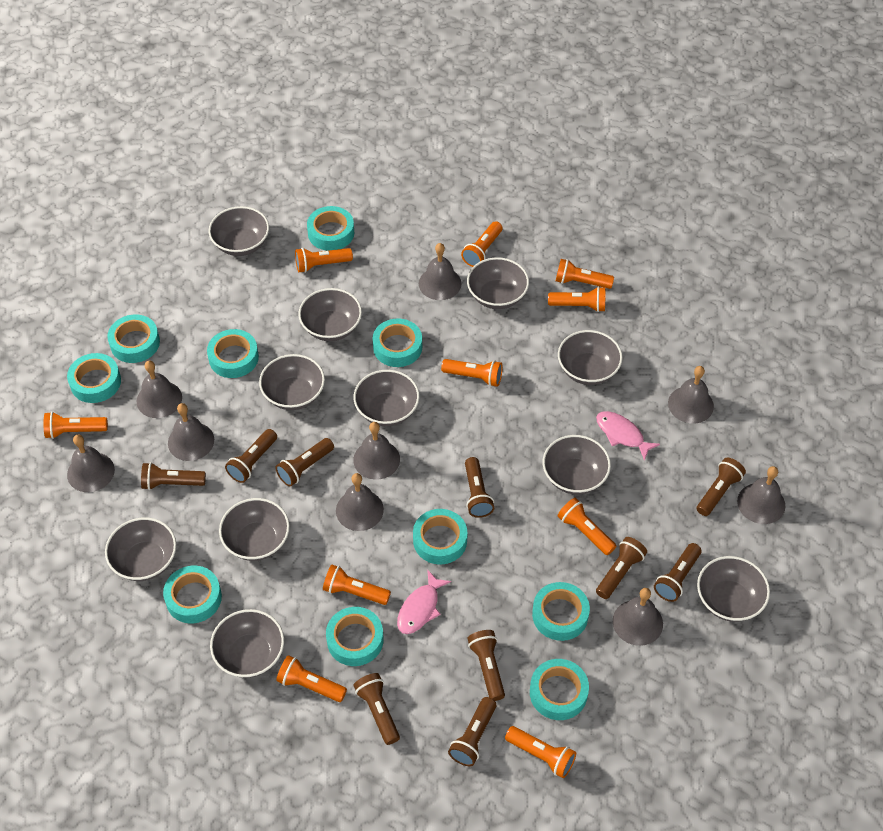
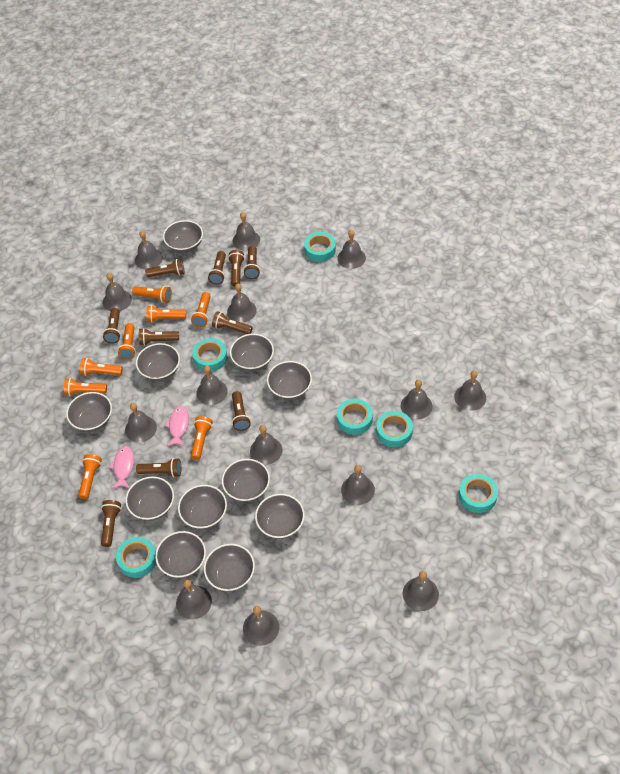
grey bell: [67,435,115,492] [137,361,182,418] [168,403,214,461] [336,473,384,531] [353,422,400,480] [419,243,461,300] [613,588,663,646] [668,366,714,424] [737,466,785,524] = 9 -> [103,273,132,311] [125,403,157,442] [135,231,163,269] [176,580,212,619] [196,366,228,405] [227,283,257,323] [233,212,260,251] [243,606,279,646] [250,425,283,465] [337,230,366,269] [341,465,375,505] [401,379,433,419] [403,571,439,611] [454,370,486,411] = 14
orange flashlight: [43,412,108,439] [276,655,347,702] [295,248,353,273] [323,565,391,605] [441,359,503,387] [461,221,502,267] [505,726,576,778] [548,286,605,312] [556,259,614,289] [558,498,616,555] = 10 -> [64,378,107,396] [78,454,102,499] [80,358,123,376] [118,323,136,360] [132,286,172,303] [146,305,186,323] [191,292,211,327] [191,416,213,460] = 8
turquoise tape: [67,353,121,403] [107,314,160,363] [163,566,222,623] [207,329,259,378] [307,206,354,251] [326,607,384,666] [373,318,422,367] [413,509,467,565] [530,659,589,720] [532,582,590,641] = 10 -> [116,537,156,578] [192,338,228,372] [304,232,336,262] [337,399,373,435] [376,411,413,447] [459,474,498,513] = 6

